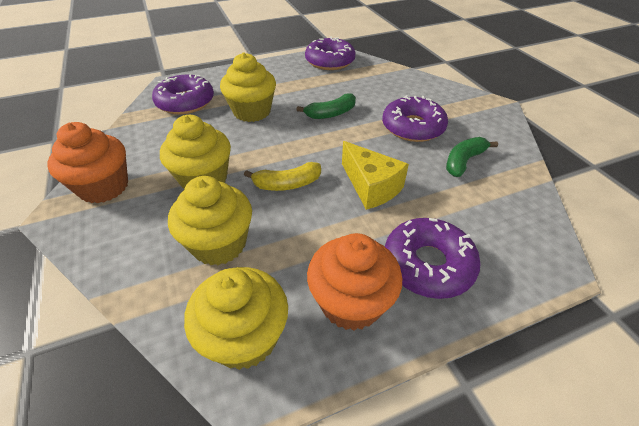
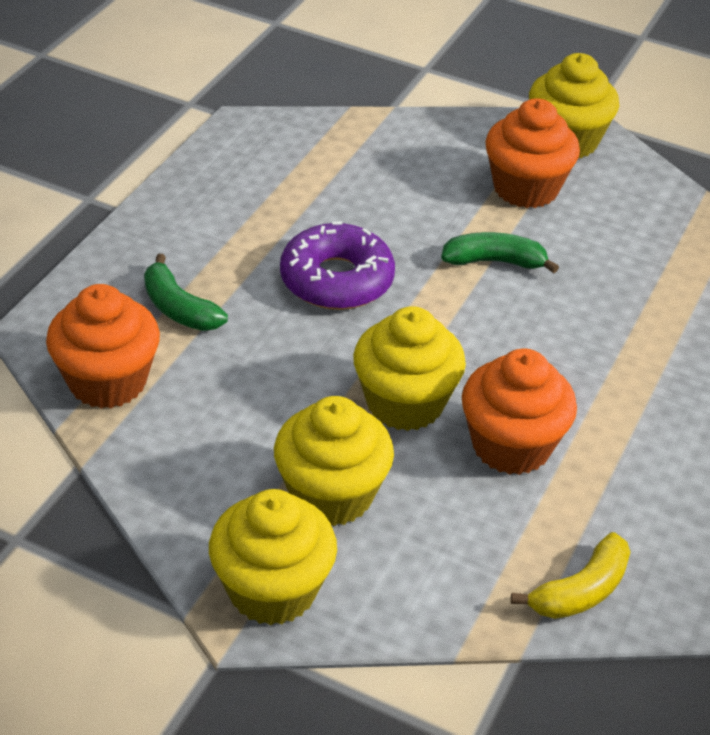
orange cupcake: [47,122,128,203] [307,233,402,331] = 2 -> [46,284,160,409] [462,349,577,475] [485,98,580,208] = 3
purple donut: [152,74,214,115] [305,36,356,70] [382,95,448,142] [385,218,481,299] = 4 -> [280,221,395,310] = 1
yellow cheese: [342,141,409,210] = 1 -> none = 0

